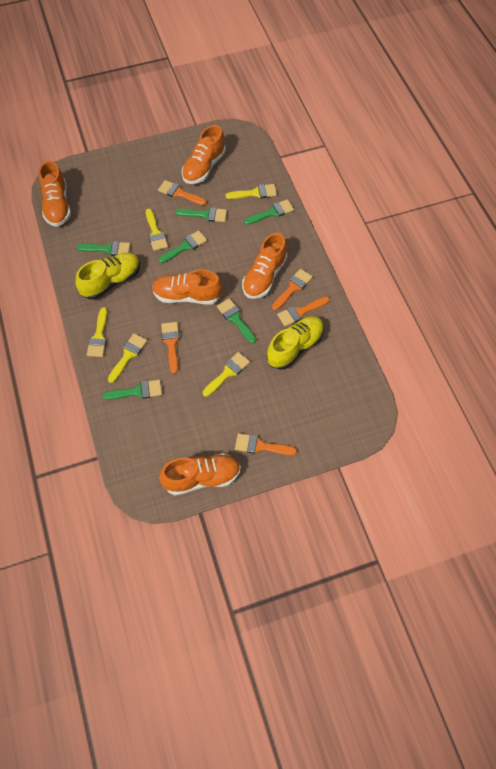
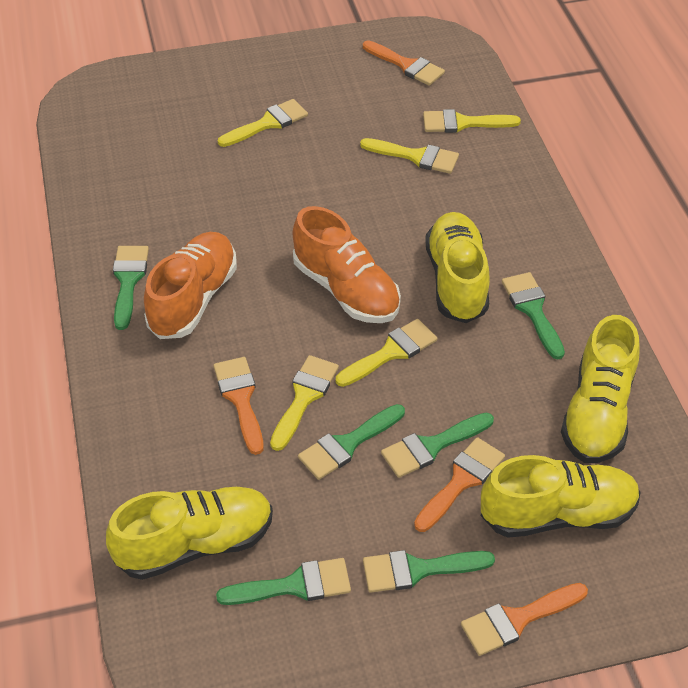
orange brush: [158,180,207,205] [161,322,180,374] [235,433,297,455] [272,269,313,310] [277,297,330,327] = 5 -> [213,357,264,455] [363,40,445,86] [414,437,505,532] [461,583,588,656] = 4
orange shoe: [39,161,71,227] [152,269,222,304] [159,453,241,495] [182,125,226,184] [242,233,287,299] = 5 -> [144,232,237,339] [293,206,401,323] = 2
yellow shoe: [75,253,140,300] [267,316,324,370] = 2 -> [106,487,273,580] [425,212,490,323] [481,455,640,538] [561,315,640,463] = 4

